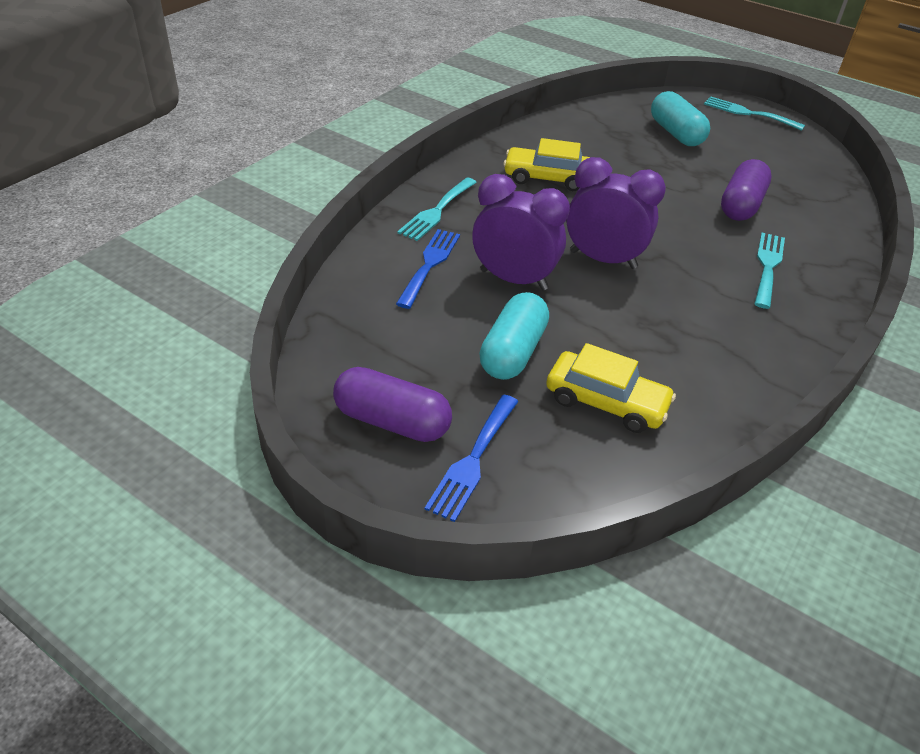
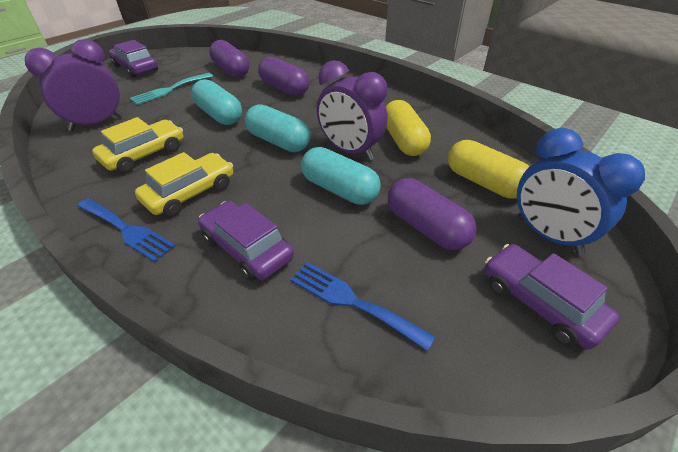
blue clock: none = 0 -> [517,128,645,255] = 1
purple capsule: [333,367,452,442] [721,159,772,221] = 2 -> [209,40,249,78] [258,57,309,96] [388,178,477,250] = 3
purple car: none = 0 -> [109,40,158,78] [198,201,294,281] [485,244,619,349] = 3
turquoise capsule: [479,292,549,380] [651,91,710,146] = 2 -> [191,79,242,125] [245,104,311,152] [301,147,381,205] = 3
turquoise fork: [397,178,477,241] [704,96,805,131] [755,232,785,309] = 3 -> [130,73,213,105] = 1
yellow capsule: none = 0 -> [386,100,431,156] [448,140,529,199] = 2

